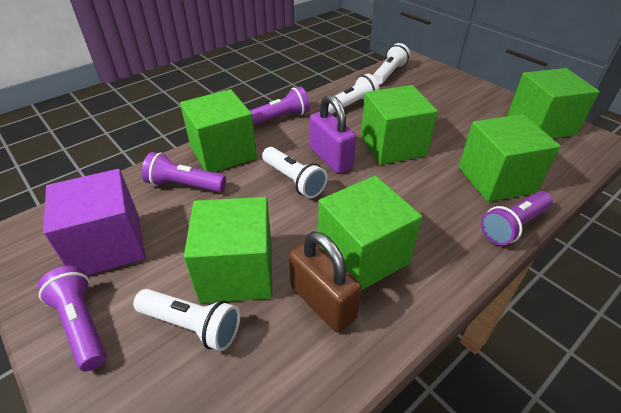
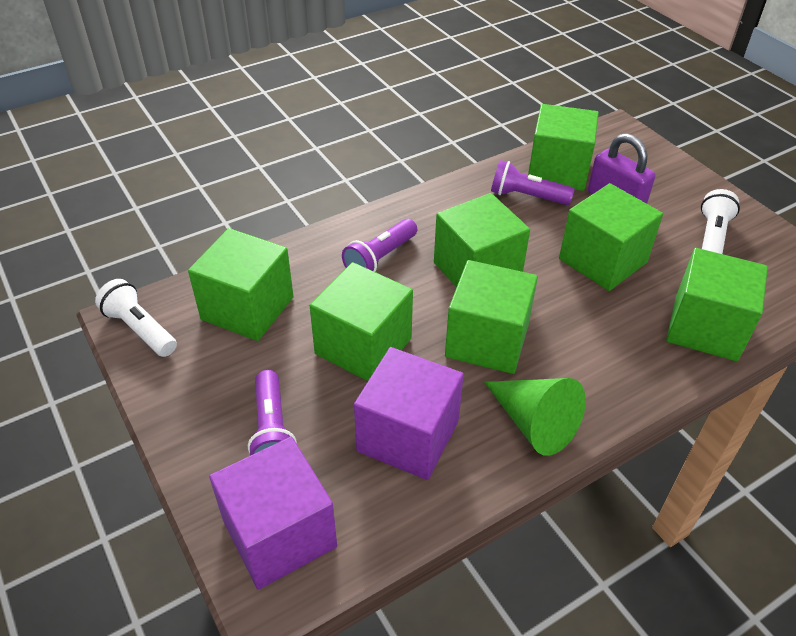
brown padlock: [289,231,361,332] = 1 -> none = 0
green cone: none = 0 -> [484,378,586,456] = 1
green cube: [180,89,257,172] [184,197,272,303] [318,176,422,290] [361,85,438,165] [459,114,561,202] [507,68,600,138] = 6 -> [188,228,294,341] [310,262,413,381] [434,193,530,287] [445,260,538,374] [528,104,599,191] [559,183,663,291] [666,248,768,361] = 7
purple cube: [43,169,146,276] = 1 -> [209,437,337,590] [354,347,464,480] = 2
purple flashlight: [38,265,106,371] [142,152,226,192] [249,86,310,125] [481,191,553,245] = 4 -> [248,370,297,456] [342,219,417,272] [491,160,575,205] = 3
white flashlight: [133,289,240,351] [262,147,328,198] [328,74,379,114] [373,43,410,85] = 4 -> [95,279,177,357] [701,189,740,254] = 2

